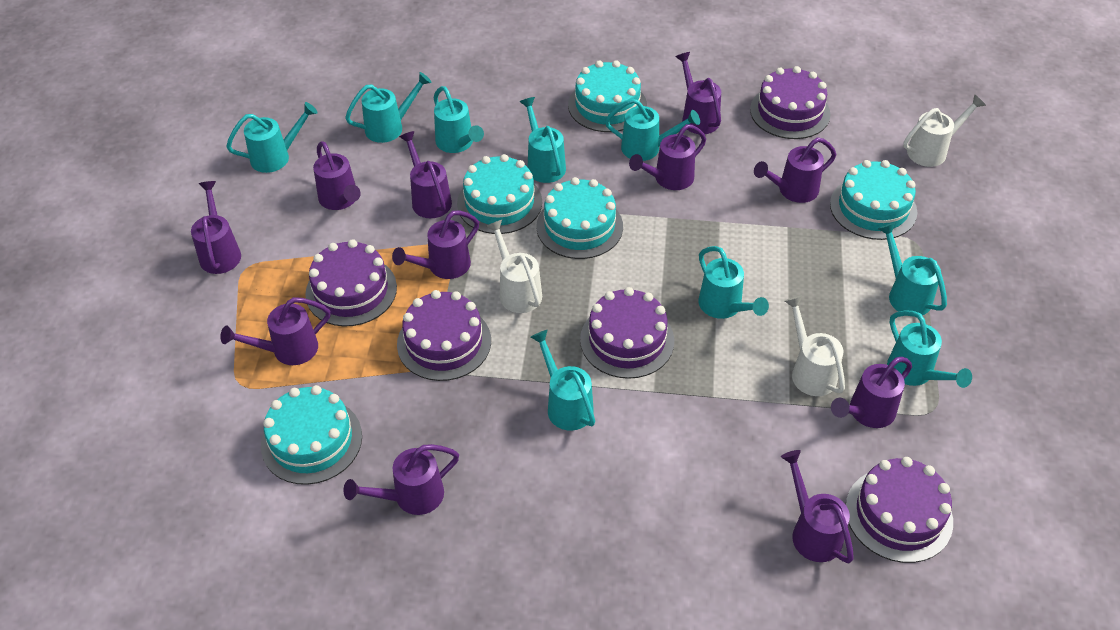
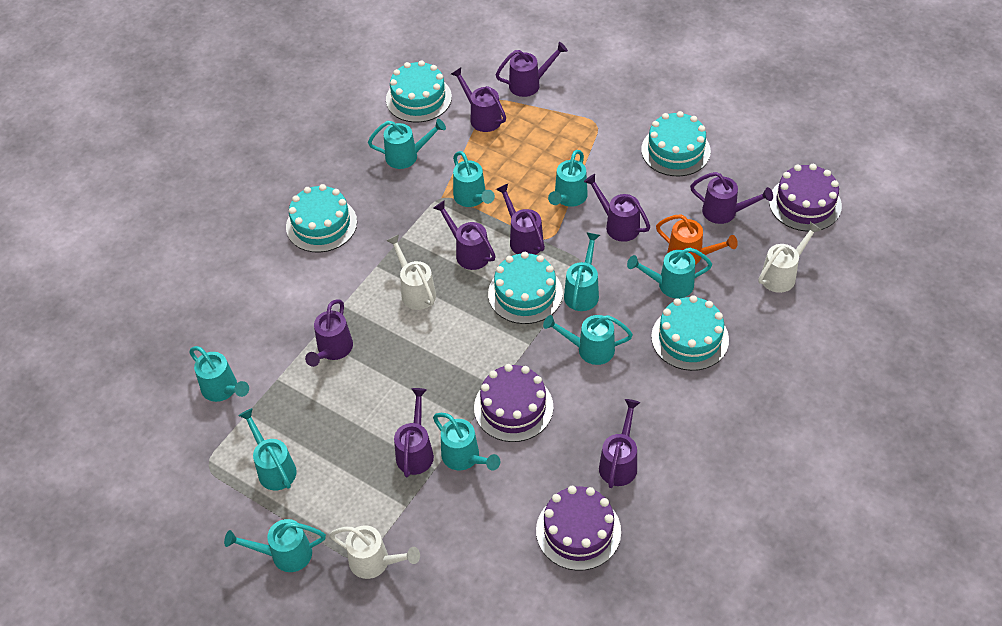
orange watering can: none = 0 -> [656,214,738,265] = 1
purple cake: [305,239,397,326] [397,290,491,381] [580,287,674,379] [750,66,830,139] [846,457,953,563] = 5 -> [474,364,553,442] [536,486,621,571] [769,164,842,232] = 3
purple watering can: [191,181,241,274] [220,297,331,365] [313,141,361,210] [343,444,459,515] [392,210,479,279] [399,131,452,218] [629,124,706,190] [676,52,721,134] [754,137,836,203] [781,450,854,564] [831,357,912,428] = 11 -> [305,299,353,367] [394,388,434,477] [433,200,496,270] [451,67,506,132] [496,42,568,97] [496,184,545,255] [584,174,650,242] [599,399,640,488] [690,172,773,224] = 9
turquoise watering can: [226,102,318,173] [345,72,432,143] [434,86,484,153] [520,97,566,183] [531,330,595,431] [605,99,700,161] [698,246,769,319] [878,222,947,315] [887,311,972,388] = 9 -> [189,346,249,402] [224,519,326,572] [238,408,297,490] [368,119,446,169] [433,413,500,470] [453,151,495,207] [543,315,633,365] [548,150,588,207] [564,232,600,311] [627,248,712,298] = 10

